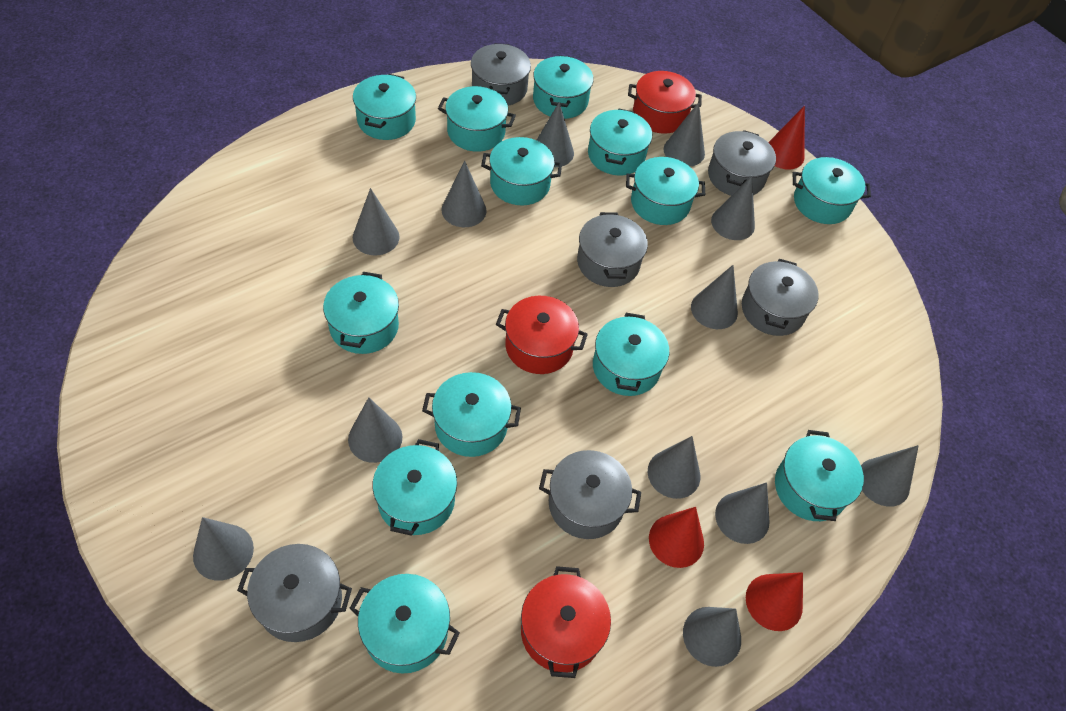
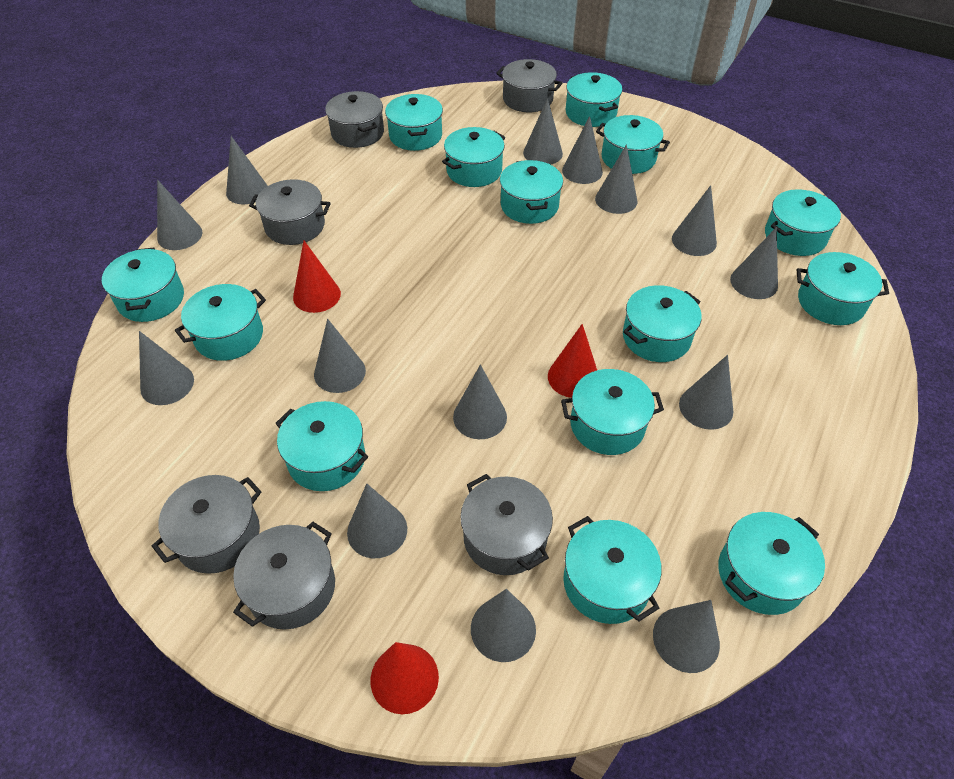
grey cone: [193,517,254,581] [348,397,402,463] [353,188,399,255] [441,161,487,227] [537,102,574,168] [648,436,701,499] [664,102,705,166] [683,607,741,667] [691,265,738,329] [711,176,755,240] [715,482,770,544] [861,445,919,507] = 12 -> [139,331,194,405] [157,180,202,250] [226,136,268,204] [314,319,366,393] [347,483,407,558] [453,365,507,439] [471,589,536,662] [523,98,563,165] [562,116,603,184] [595,145,638,214] [653,600,720,673] [672,185,717,256] [679,355,733,430] [730,227,778,299] = 14
red pot: [496,296,588,374] [521,566,611,678] [628,71,702,134] = 3 -> none = 0
turquoise pot: [323,272,399,354] [349,574,460,674] [353,74,416,140] [373,439,457,536] [422,372,521,457] [438,86,516,152] [481,137,562,205] [533,55,594,119] [588,109,652,175] [593,313,669,396] [626,157,705,225] [775,430,864,521] [793,157,871,224] = 13 -> [102,248,184,322] [175,284,266,361] [275,401,368,491] [385,94,443,151] [442,127,505,187] [500,160,563,224] [561,369,664,455] [563,516,662,624] [566,72,622,127] [596,115,670,174] [623,285,702,362] [718,512,825,615] [765,189,841,256] [796,252,889,325] = 14

